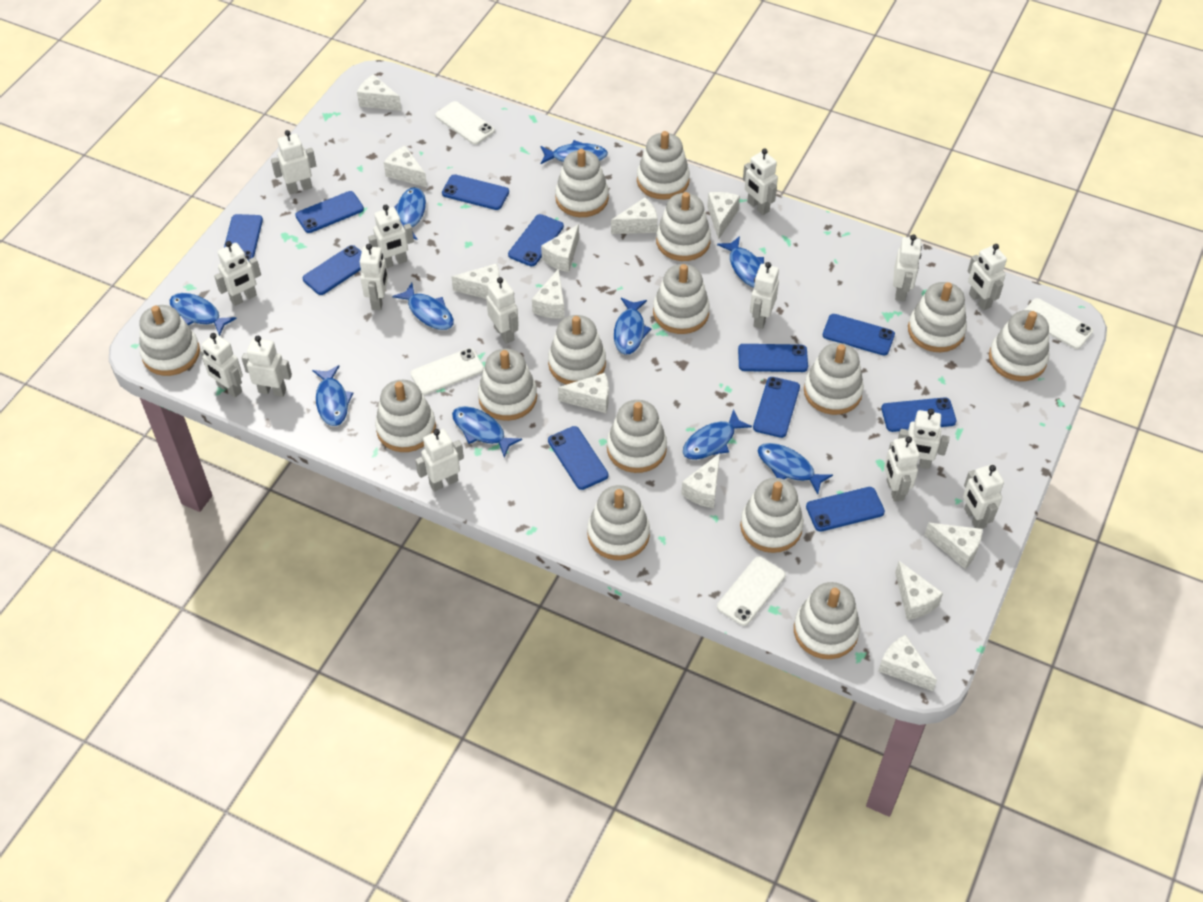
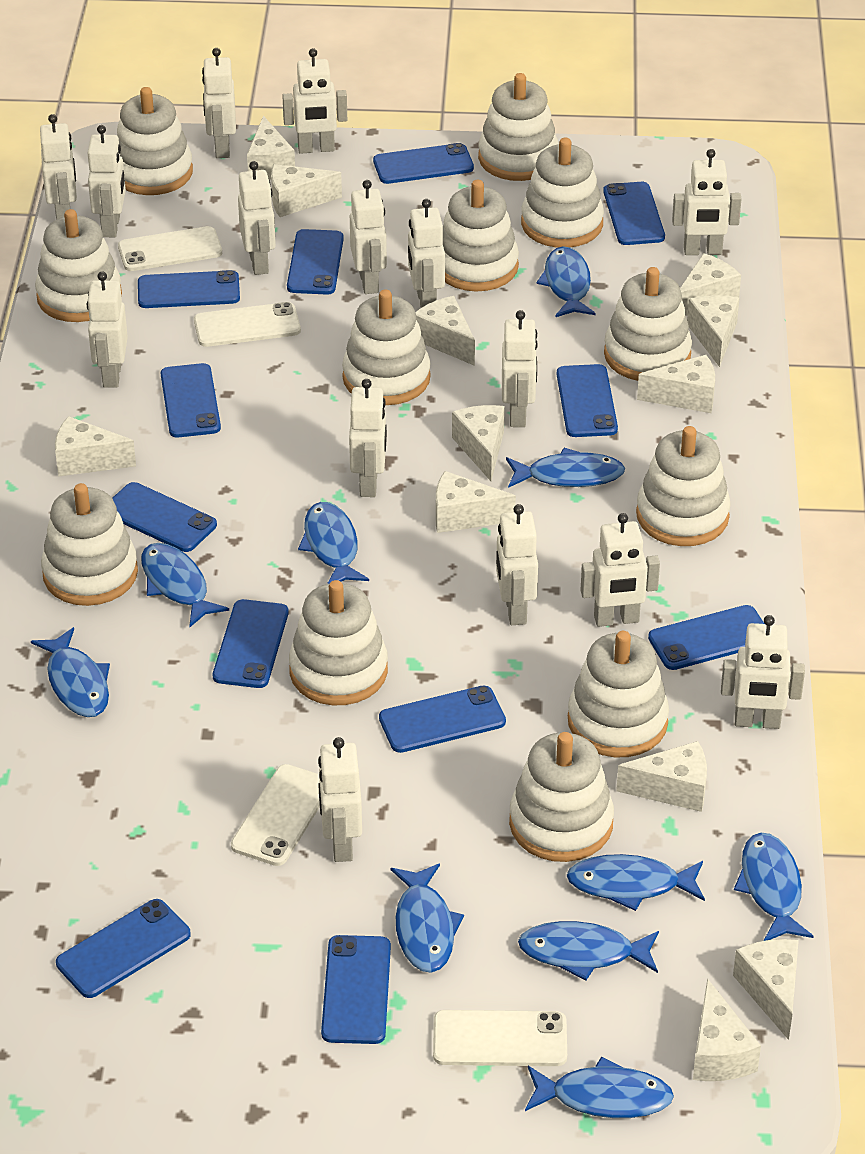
blue phone: [224,214,263,261] [295,191,364,233] [303,245,362,295] [442,174,509,210] [508,214,564,266] [548,426,608,490] [738,344,808,372] [753,377,800,438] [806,487,885,532] [823,314,895,355] [881,397,956,432] = 11 -> [56,899,191,998] [112,482,217,552] [138,270,240,308] [161,363,221,438] [213,599,288,688] [287,229,344,295] [321,935,391,1044] [373,143,474,184] [379,686,506,753] [557,364,618,437] [603,182,665,245] [648,605,764,670] = 12
white stacking toy: [139,305,200,376] [375,380,436,452] [478,349,537,421] [548,315,606,384] [555,149,609,217] [587,485,650,560] [607,400,667,473] [637,131,690,200] [653,264,710,334] [656,192,711,261] [740,478,804,553] [794,582,860,659] [804,343,864,415] [908,282,967,352] [989,310,1049,381] = 15 -> [35,209,122,322] [41,483,138,606] [117,87,193,195] [289,580,388,705] [342,289,431,405] [443,180,519,292] [478,73,559,181] [509,732,614,862] [521,138,604,248] [568,631,669,757] [604,267,692,381] [636,426,731,546] = 12

